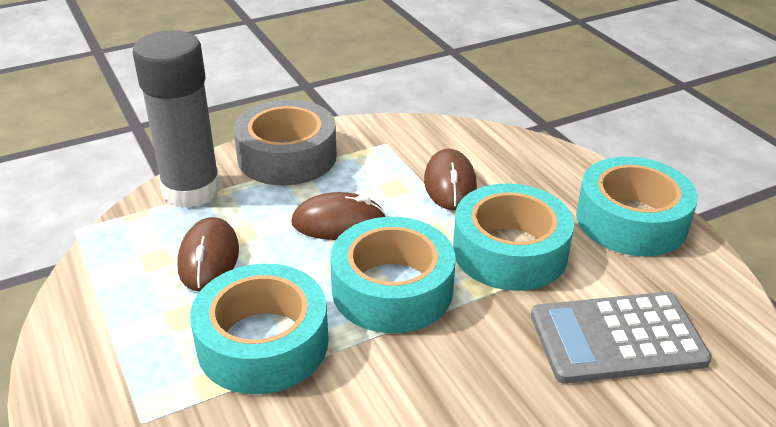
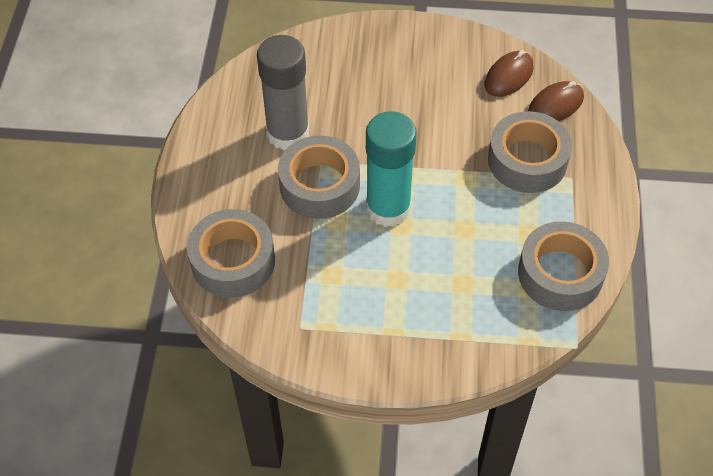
brown mouse: [177,217,239,291] [291,192,387,240] [424,149,477,210] = 3 -> [485,50,534,97] [528,81,584,121] = 2
grey calculator: [531,292,712,384] = 1 -> none = 0
grey tape: [234,100,337,185] = 1 -> [187,209,275,298] [278,135,360,219] [488,111,572,193] [518,221,609,311] = 4
turquoise glue stick: none = 0 -> [366,111,417,227] = 1
turquoise tape: [190,264,328,394] [330,217,456,333] [453,183,574,291] [576,157,698,256] = 4 -> none = 0

